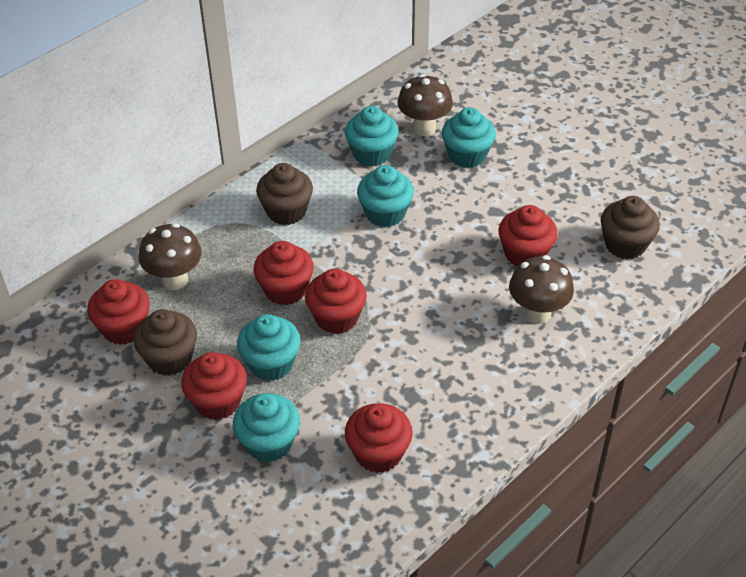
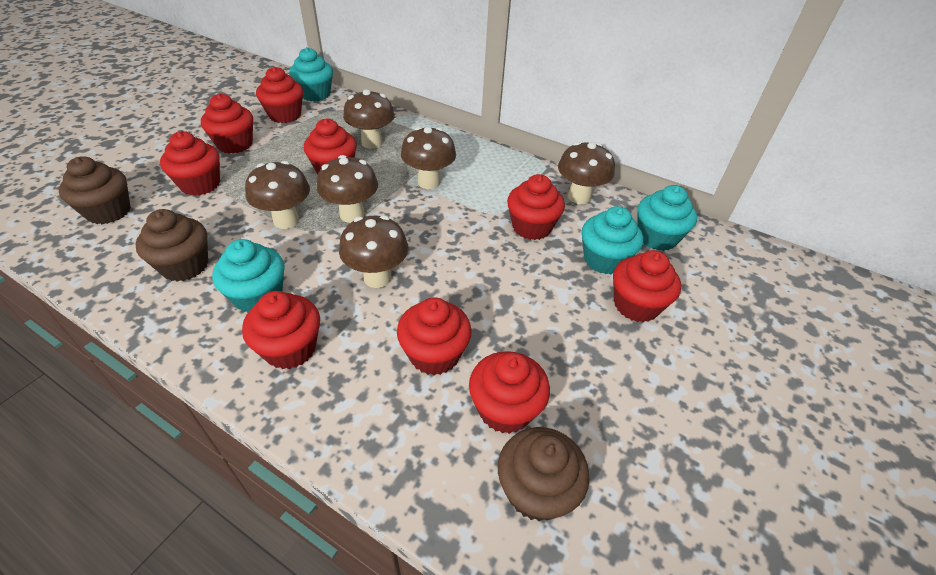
brown mushroom: [139,223,202,290] [397,74,453,136] [509,255,574,324] = 3 -> [245,161,310,229] [317,155,378,223] [339,215,408,288] [343,89,395,149] [401,127,456,189] [558,142,615,204] = 6
red cupcake: [87,279,150,345] [181,352,247,420] [253,241,314,305] [305,268,367,334] [345,403,413,473] [498,205,558,266] = 6 -> [160,131,220,196] [201,93,253,154] [242,291,320,369] [256,67,303,123] [304,119,357,174] [397,297,472,375] [469,351,550,434] [507,174,565,240] [613,250,681,322] = 9
turquoise cupcake: [233,393,300,462] [237,314,301,381] [345,106,399,167] [357,165,414,227] [442,107,496,168] = 5 -> [212,239,285,313] [289,47,333,102] [581,206,643,274] [638,185,697,251] = 4

